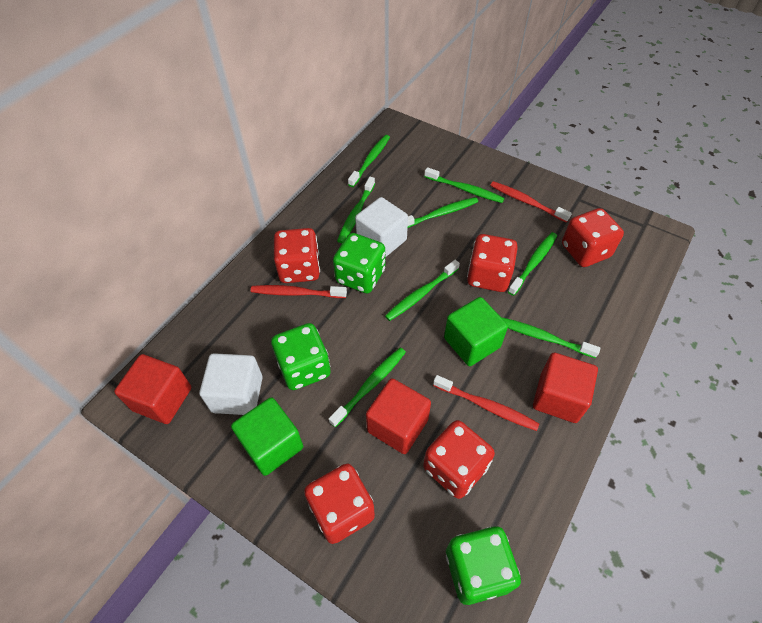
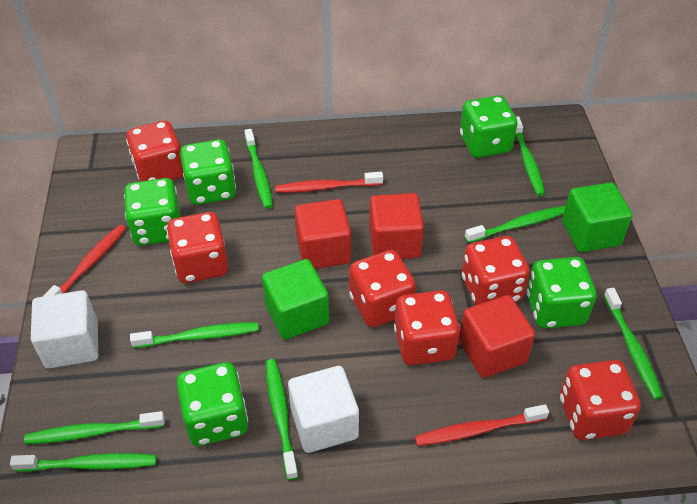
green dice: [271,323,331,390] [333,233,385,294] [446,526,521,605] = 3 -> [124,178,181,246] [177,362,248,446] [180,139,236,205] [460,95,518,158] [526,257,597,329] = 5
red dice: [274,228,320,283] [304,464,375,544] [423,420,495,499] [467,234,518,292] [562,208,624,267] = 5 -> [126,121,183,182] [167,212,228,283] [349,250,416,327] [394,290,460,365] [462,236,530,305] [560,360,641,440] = 6

